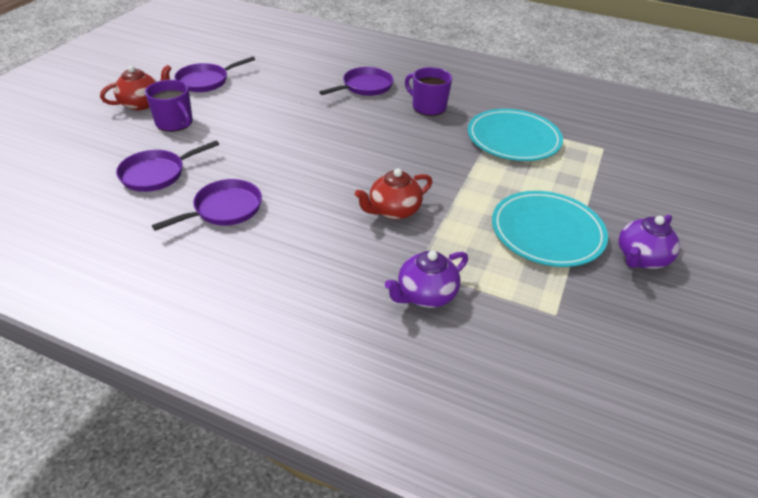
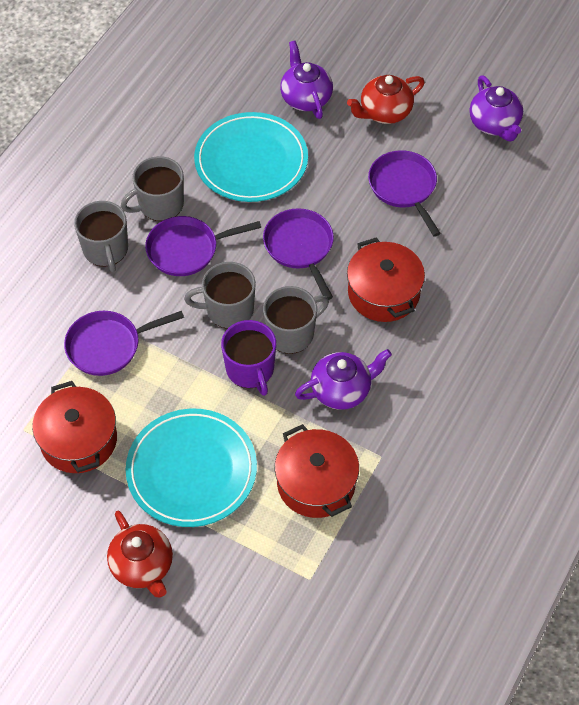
grey mug: none = 0 -> [74,201,128,272] [121,156,184,221] [184,262,256,329] [263,286,329,354] = 4
purple mug: [145,80,193,132] [405,67,452,116] = 2 -> [221,320,276,396] = 1
purple teapot: [385,251,468,308] [618,215,680,269] = 2 -> [280,41,333,119] [295,349,392,410] [470,75,523,142] = 3
red pot: none = 0 -> [32,381,117,473] [275,424,359,518] [347,237,425,322] = 3

